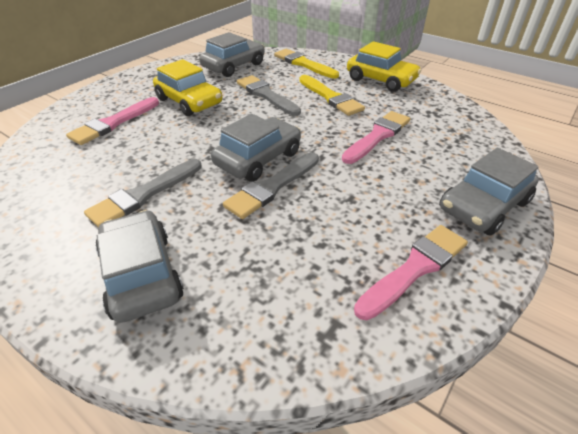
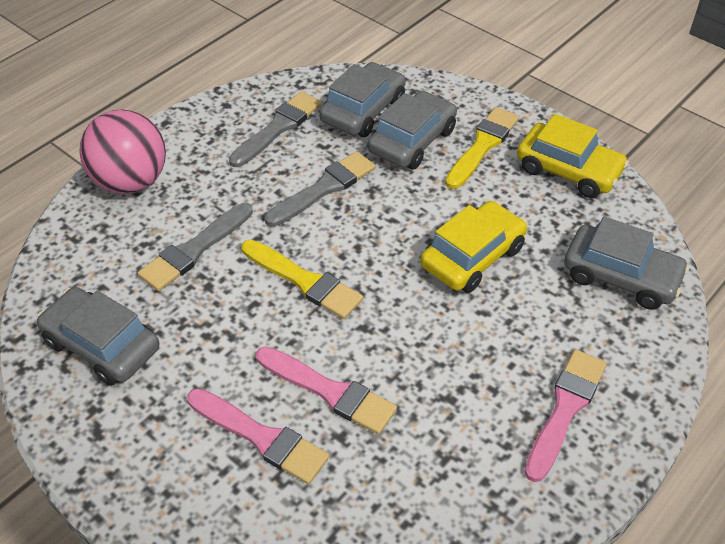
pink ball: none = 0 -> [79,109,166,194] = 1

